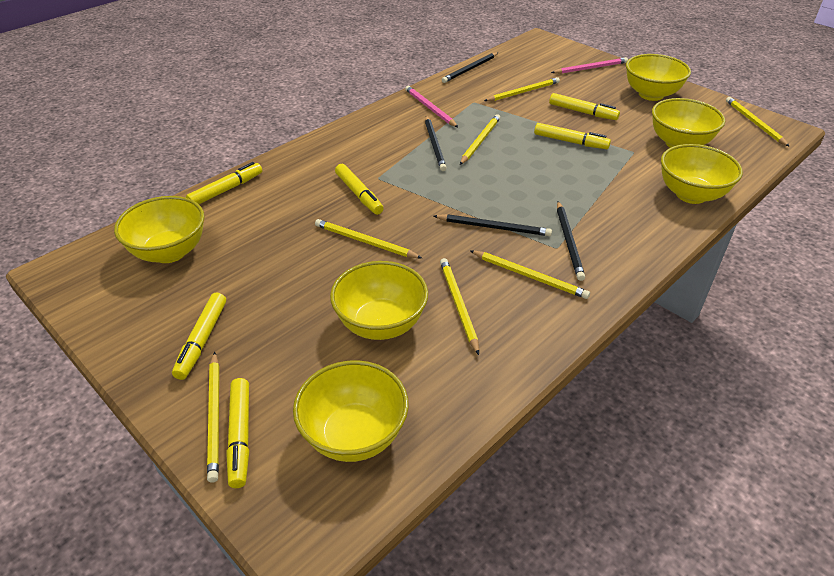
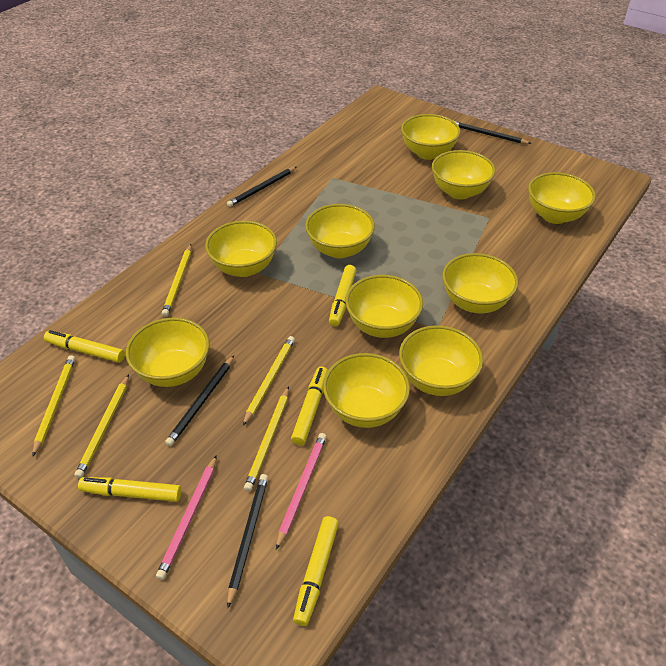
yellow bowl: [114,196,204,263] [293,360,409,462] [330,261,428,340] [626,54,691,101] [652,98,725,148] [661,144,743,204] = 6 -> [126,318,209,387] [205,221,277,277] [305,204,375,259] [323,353,410,428] [345,275,423,338] [399,325,483,396] [401,114,460,160] [432,150,495,199] [442,253,518,314] [528,172,596,224] = 10
yellow marker: [172,293,226,380] [186,162,262,204] [226,378,249,488] [335,164,384,215] [534,123,611,149] [549,93,620,120] = 6 -> [44,330,125,363] [78,477,182,502] [291,367,328,446] [293,516,339,626] [329,265,356,327] = 5
yellow pencil: [207,352,219,483] [315,219,422,258] [440,258,479,355] [460,114,500,165] [470,250,590,299] [484,77,560,101] [726,97,790,147] = 7 -> [33,355,76,456] [75,374,129,479] [162,244,191,317] [243,336,295,426] [244,386,289,492] = 5

